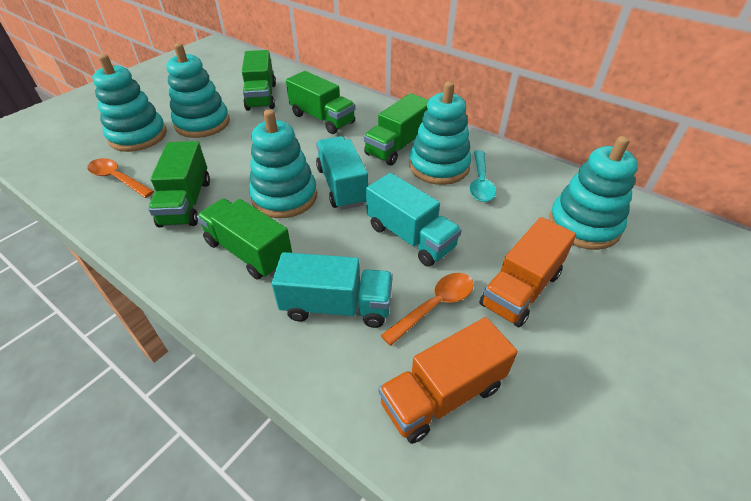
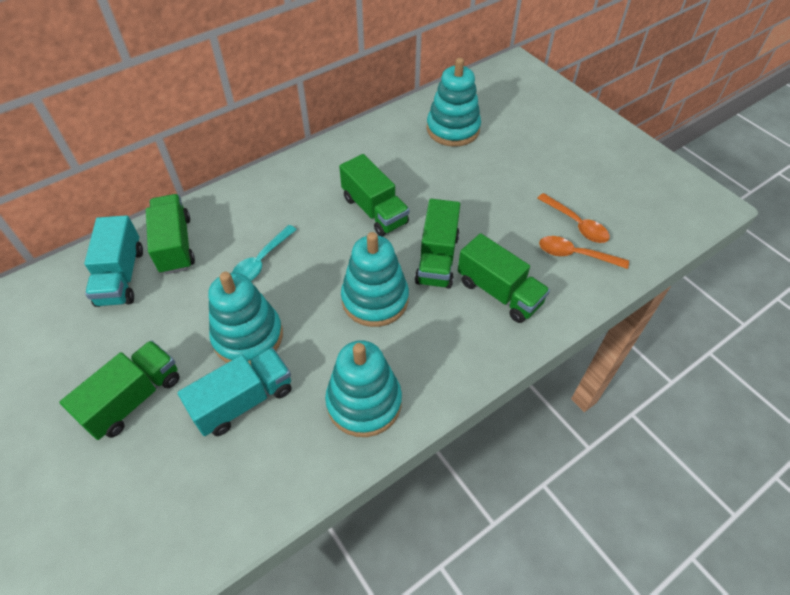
orange truck: [379,317,518,444] [480,217,576,328] = 2 -> none = 0
turquoise stacking toy: [92,54,167,152] [166,43,230,138] [249,109,317,218] [409,81,471,185] [549,136,638,250] = 5 -> [208,272,283,365] [325,340,402,437] [341,232,409,327] [427,58,481,147] = 4
turquoise truck: [272,252,393,328] [316,136,368,210] [366,173,462,267] = 3 -> [84,215,143,307] [177,348,291,436] = 2

